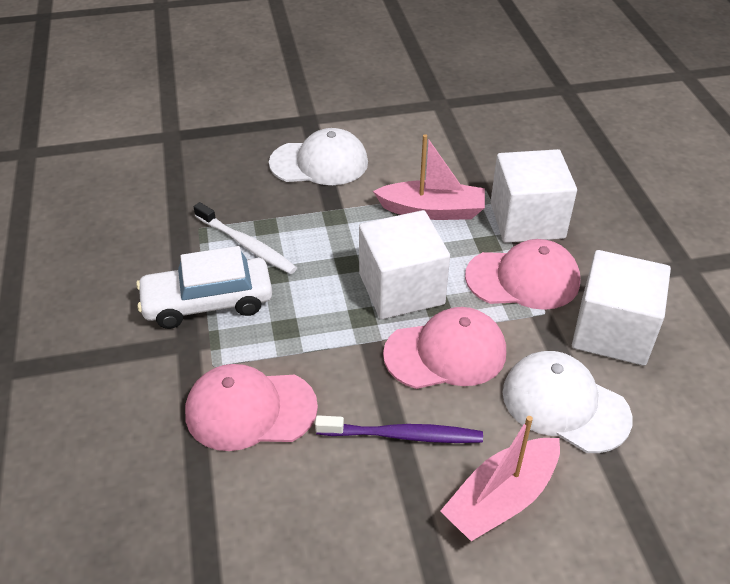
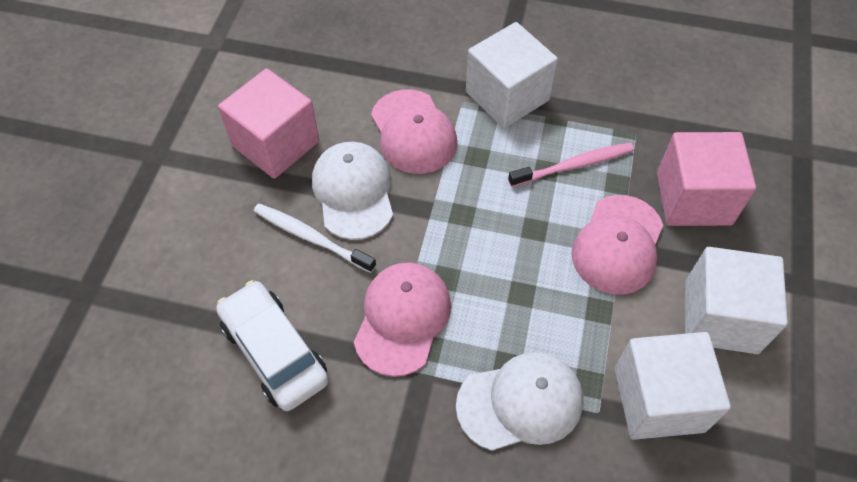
pink boat: [373,134,485,220] [440,416,560,541] = 2 -> none = 0
pink cube: none = 0 -> [218,68,319,179] [657,132,756,226] = 2
pink toothbrush: none = 0 -> [508,143,634,187] = 1
purple toothbrush: [315,415,483,443] = 1 -> none = 0

